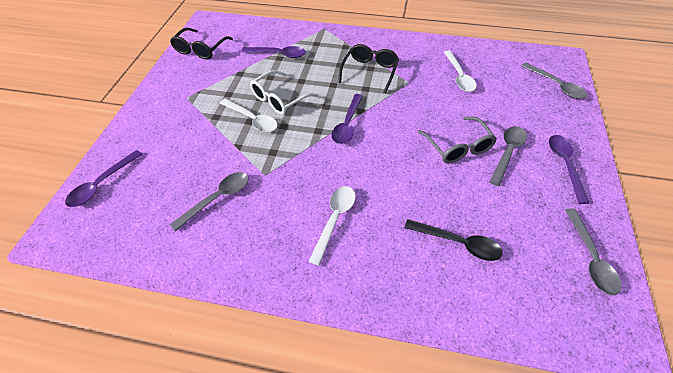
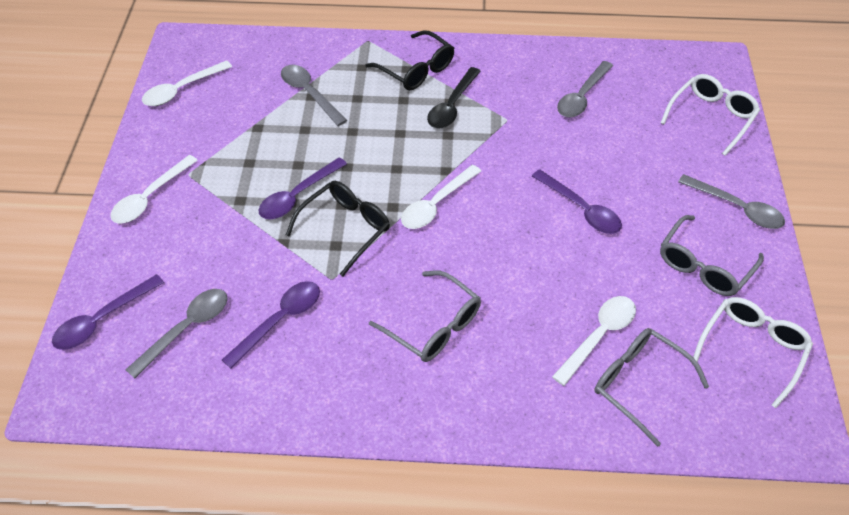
grey glasses: [418,117,497,164] = 1 -> [369,270,481,362] [594,328,709,447] [660,215,764,296] = 3
white glasses: [250,70,318,115] = 1 -> [661,74,760,156] [693,297,813,408] = 2
white spoon: [219,99,278,132] [308,186,356,266] [444,51,477,92] = 3 -> [110,155,198,223] [142,60,232,106] [401,165,481,229] [552,296,636,386] = 4

